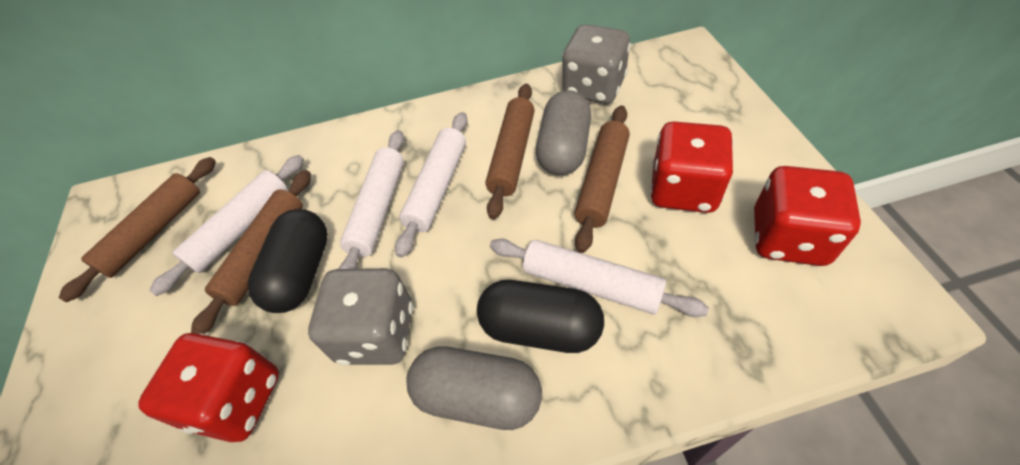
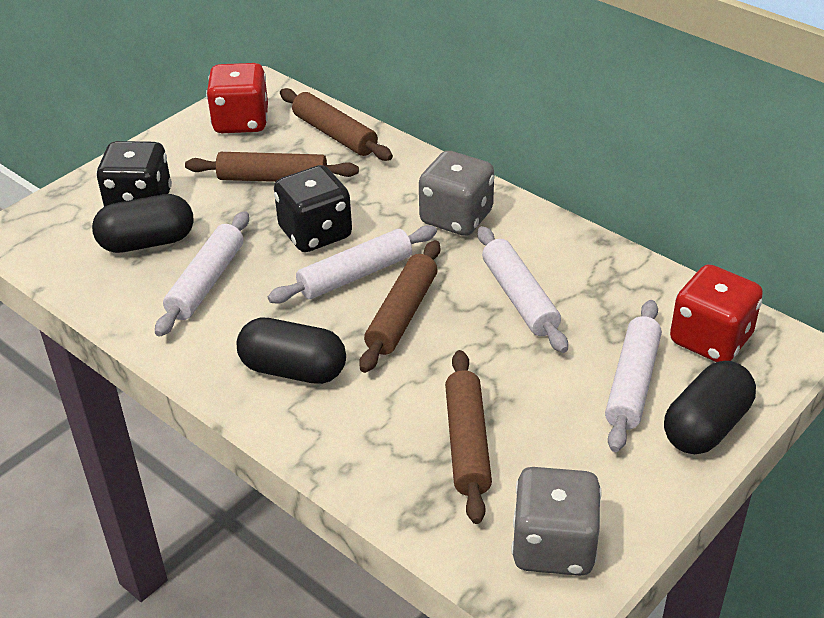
black capsule: [247,209,328,313] [477,280,604,353] = 2 -> [92,194,194,253] [236,317,346,384] [664,361,756,454] = 3
black dice: none = 0 -> [96,141,172,207] [274,165,352,252] = 2
grey capsule: [406,347,542,430] [536,90,591,175] = 2 -> none = 0
red dice: [138,333,279,442] [650,122,733,213] [754,166,861,266] = 3 -> [206,63,268,133] [670,264,763,362] = 2

